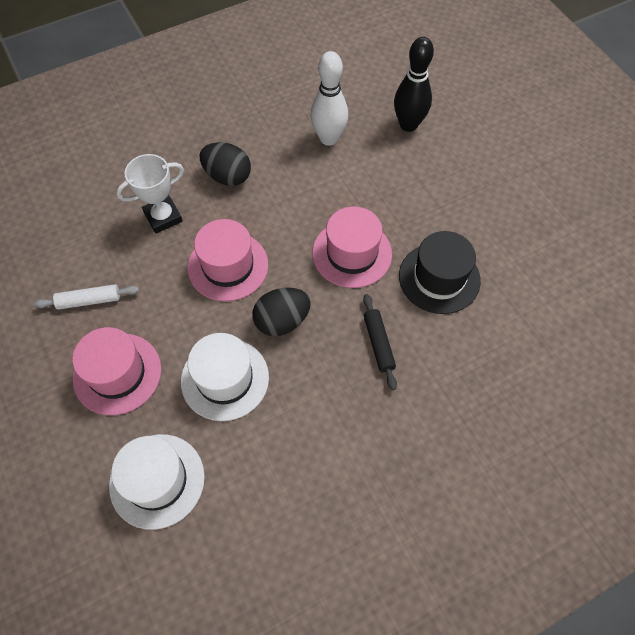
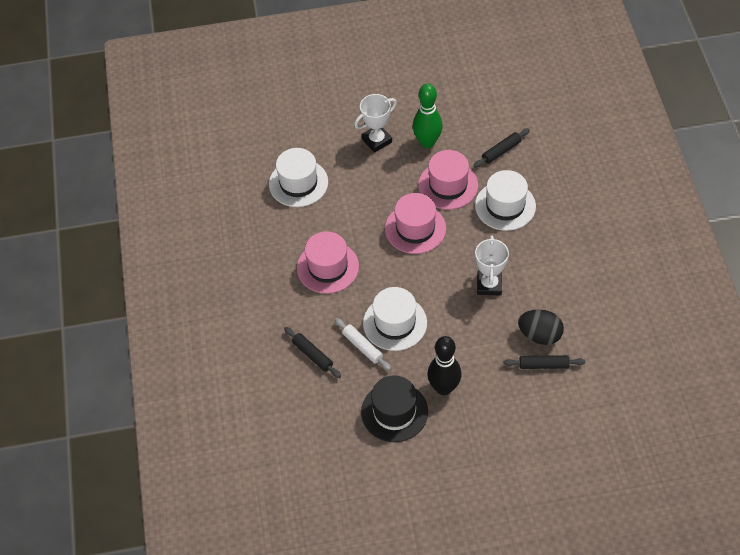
black egg: [200,142,251,186] [252,288,311,336] = 2 -> [518,309,564,345] = 1
black rolling pin: [363,294,397,390] = 1 -> [284,327,341,378] [473,128,530,168] [503,355,585,369] = 3
green bowling pin: none = 0 -> [413,84,443,148] = 1
white bowling pin: [310,51,348,146] = 1 -> none = 0
white hat: [109,434,205,530] [181,333,269,421] = 2 -> [269,148,328,207] [363,287,427,351] [475,170,536,231] = 3
white trophy: [116,154,184,234] = 1 -> [354,94,397,153] [475,235,509,296] = 2

